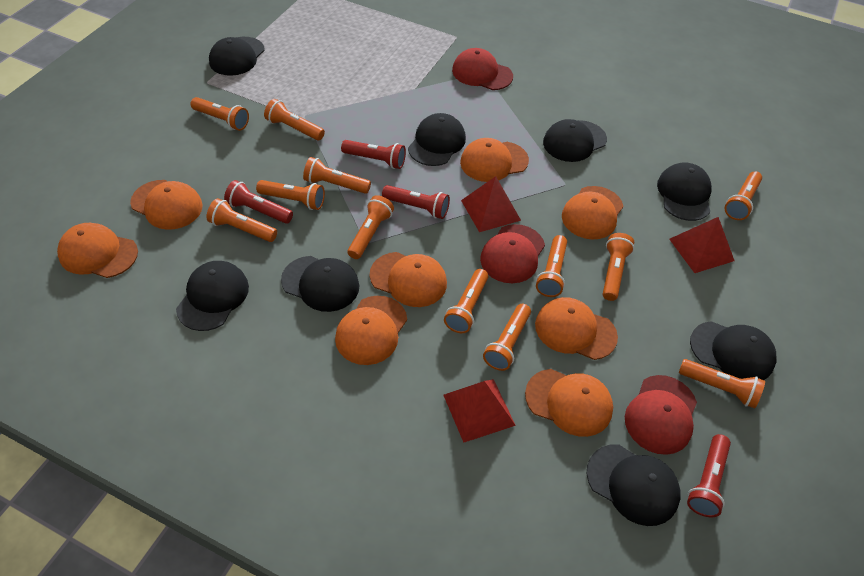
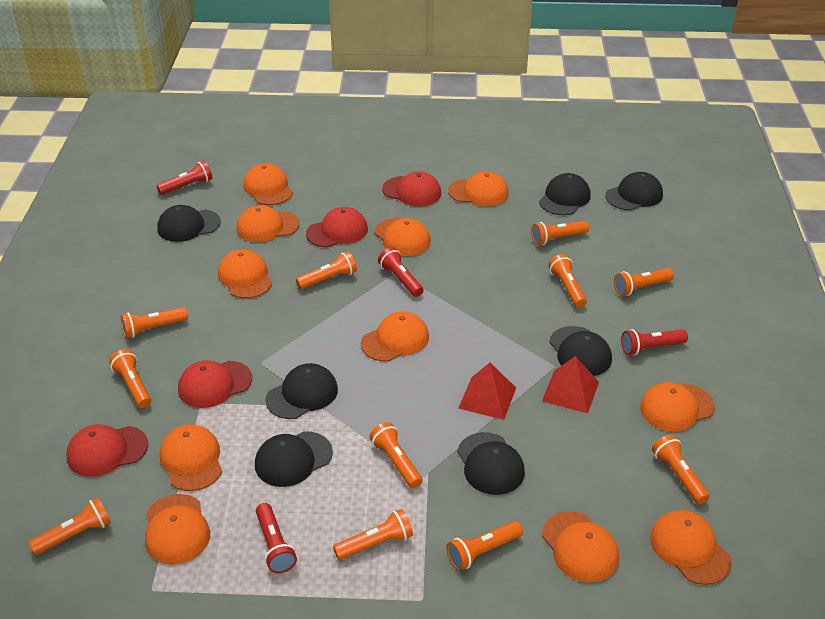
black cap: [176,261,249,331] [209,37,265,76] [281,256,360,312] [408,113,466,166] [543,119,607,162] [587,444,681,526] [657,163,712,221] [690,321,776,380] = 8 -> [157,205,221,242] [255,431,333,487] [266,363,338,419] [457,432,525,495] [539,173,591,215] [549,326,612,376] [605,172,663,210] = 7
orange cap: [57,223,138,278] [130,180,203,230] [335,296,407,365] [370,252,447,307] [460,138,529,182] [525,369,613,437] [535,297,618,360] [562,186,623,239] = 8 -> [145,494,210,565] [160,424,222,491] [218,249,272,298] [237,205,300,242] [243,163,293,205] [361,311,429,362] [374,218,431,256] [448,171,509,206] [542,511,619,583] [640,382,715,431] [650,510,732,585] = 11
orange flashlight: [191,97,249,131] [206,198,277,242] [256,180,325,210] [264,99,325,140] [303,157,371,194] [348,195,394,259] [444,269,488,333] [483,304,531,371] [536,235,567,297] [603,233,634,301] [679,359,765,409] [725,171,762,220] = 12 -> [28,498,111,555] [109,349,151,408] [121,307,188,338] [296,251,357,289] [333,509,413,560] [370,422,422,488] [446,521,523,571] [531,221,589,245] [548,254,587,308] [614,268,674,296] [652,435,710,504] = 11
red cap: [452,48,513,90] [480,224,545,283] [625,375,697,455] = 3 -> [66,424,148,477] [178,360,252,408] [306,207,368,247] [382,172,441,206] = 4
red pyramid: [443,379,516,443] [461,176,521,232] [669,217,735,273] = 3 -> [458,363,516,420] [542,356,599,413] = 2

